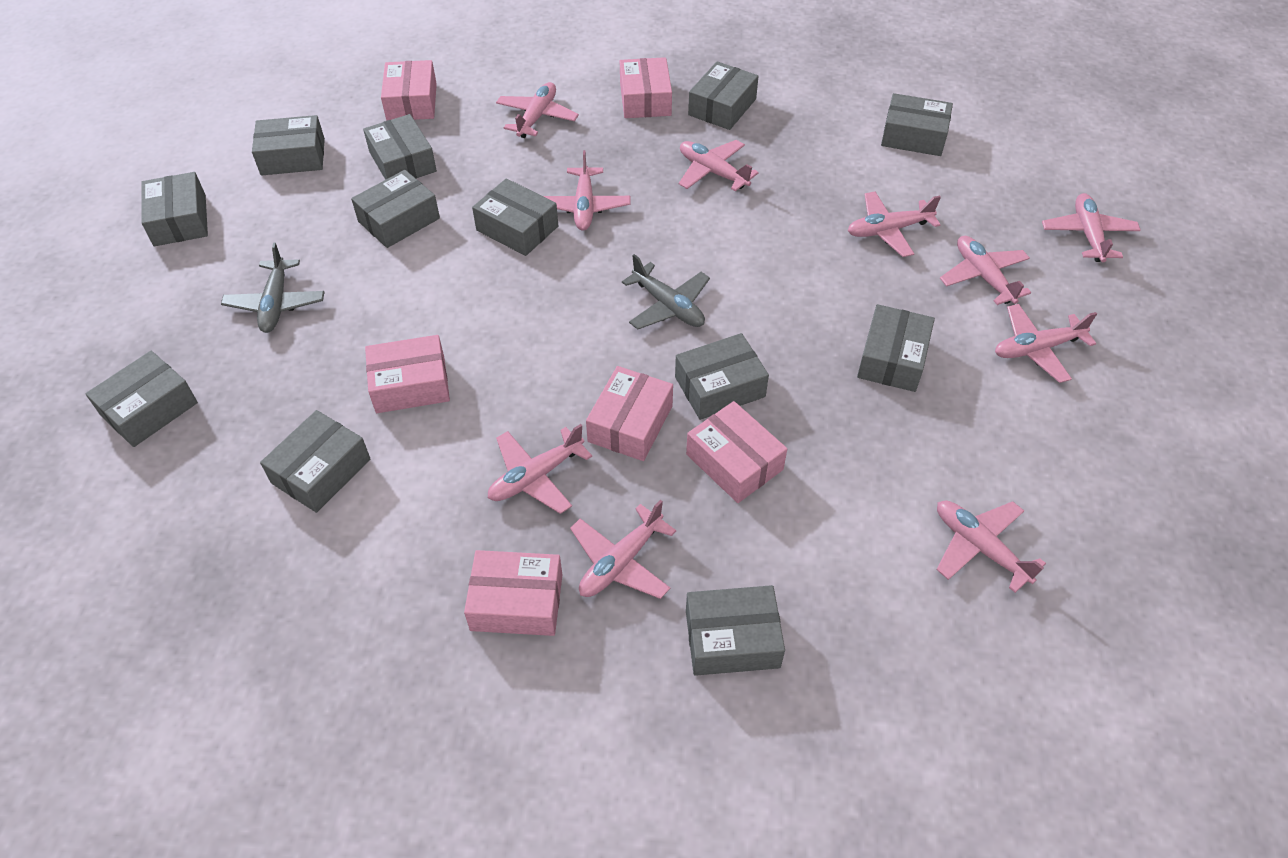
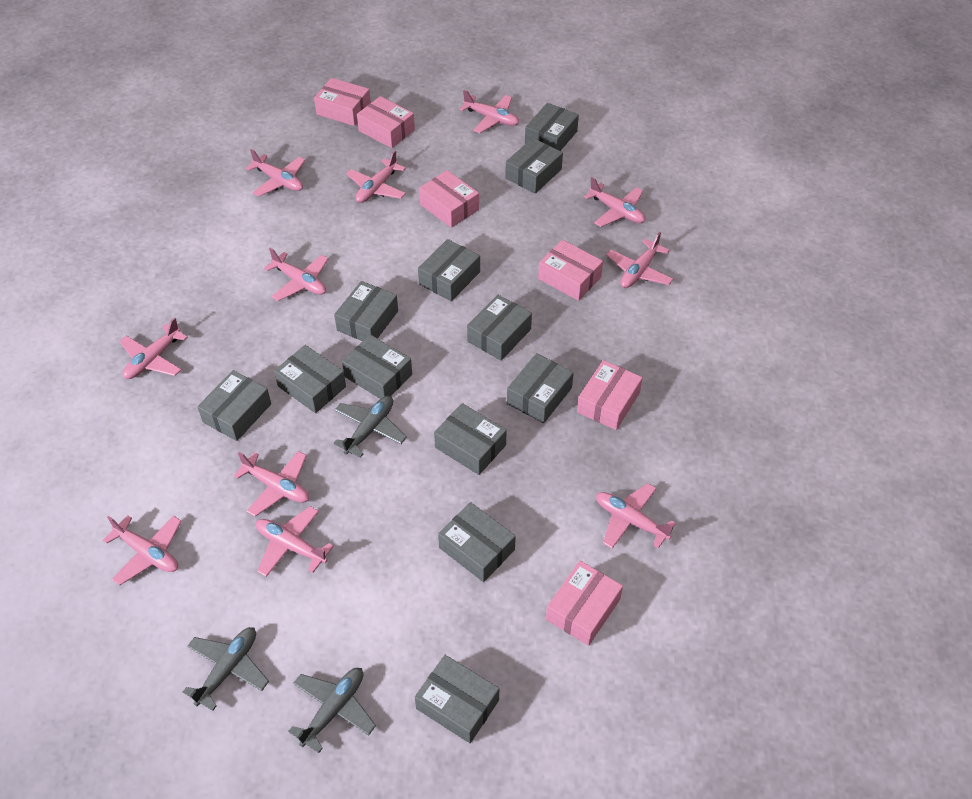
grey plane: [221,243,325,333] [622,254,710,330] = 2 -> [183,627,269,711] [288,668,376,753] [334,396,407,458] = 3
pink plane: [488,424,592,514] [496,82,579,138] [543,150,630,231] [570,500,676,599] [679,140,759,191] [848,191,941,257] [936,500,1046,593] [940,236,1031,305] [995,304,1097,383] [1042,193,1141,262] = 10 -> [103,515,182,586] [119,317,188,379] [234,451,309,517] [246,149,305,197] [256,506,334,577] [264,248,328,301] [346,151,406,203] [459,90,519,133] [584,177,645,227] [596,483,676,549] [606,232,673,288] = 11

